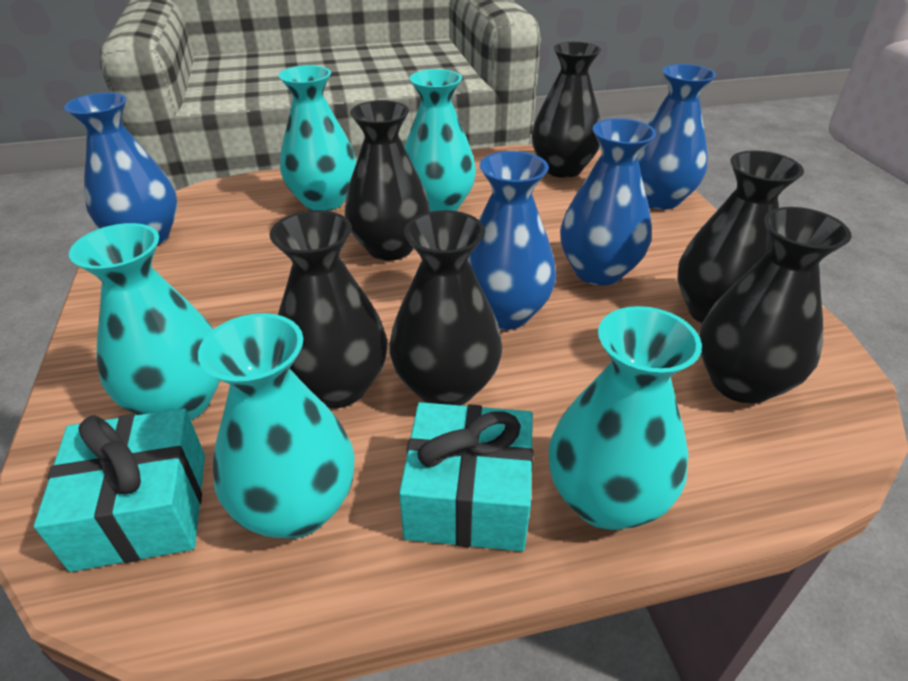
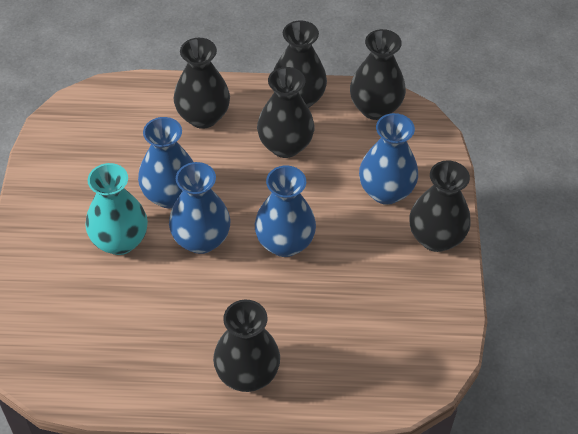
turquoise gift: [34,408,205,572] [399,402,533,551] = 2 -> none = 0
turquoise vase: [69,223,220,420] [198,313,355,539] [278,65,357,211] [404,69,476,212] [549,306,702,530] = 5 -> [86,163,148,255] = 1

